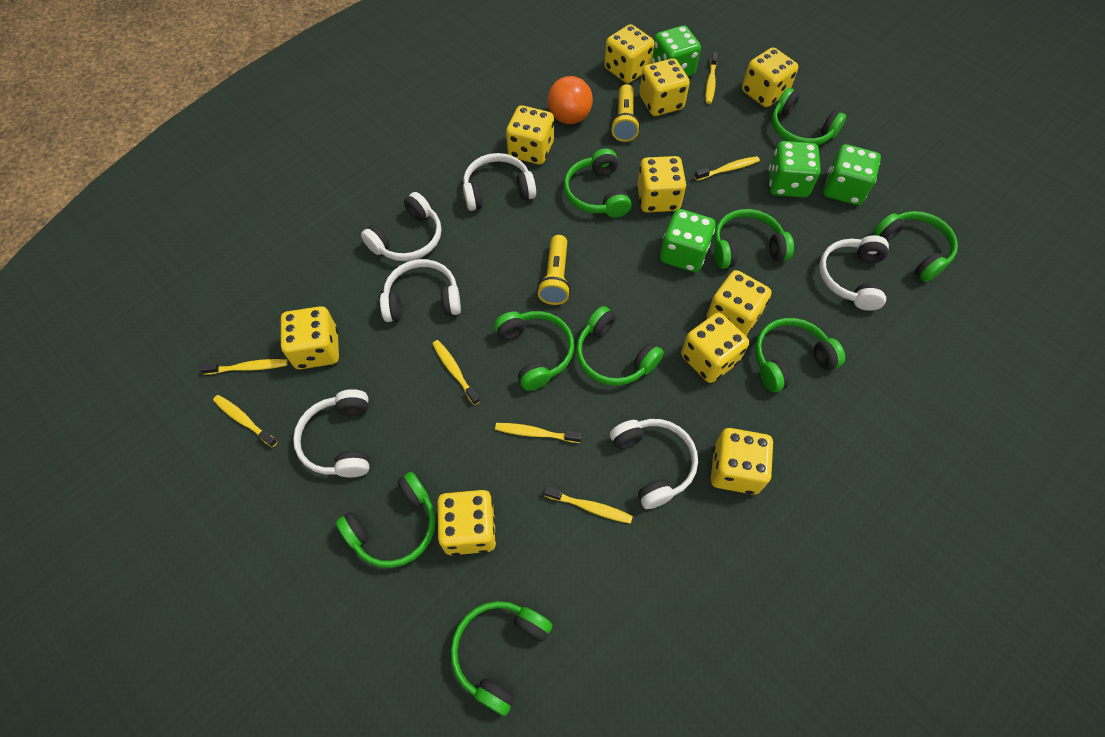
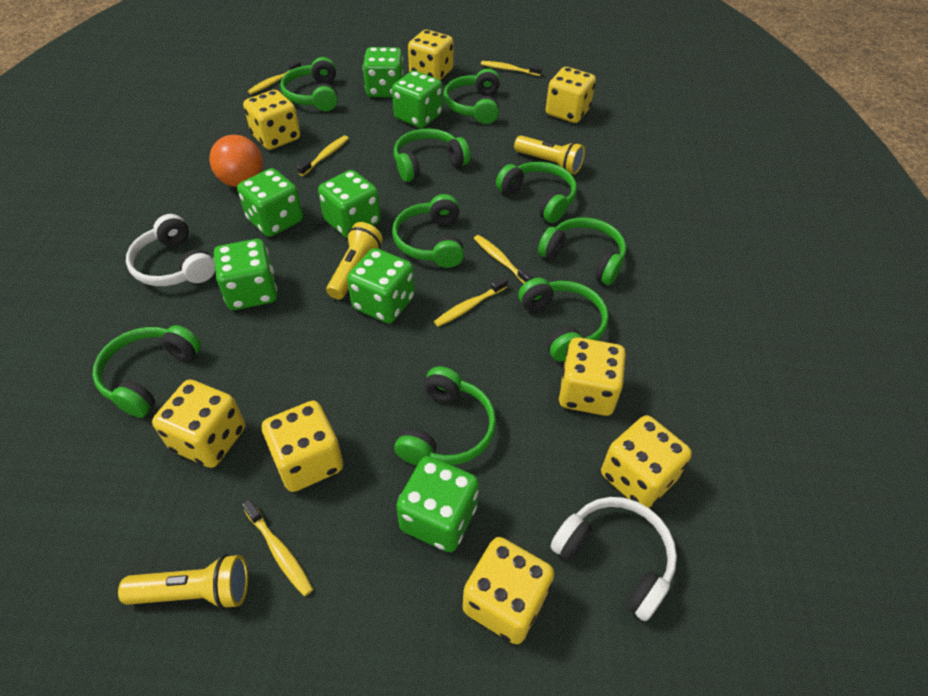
green dice: [652,25,701,76] [660,209,716,272] [769,141,821,198] [823,144,881,205] = 4 -> [214,239,277,310] [237,168,303,237] [318,170,381,238] [347,248,415,323] [363,47,404,97] [392,71,442,128] [396,456,479,552] = 7
white headphones: [293,389,369,477] [361,192,442,261] [380,259,461,322] [463,153,536,211] [610,419,698,509] [819,235,889,311] = 6 -> [126,214,215,286] [550,497,677,621] = 2
yellow dice: [281,306,339,369] [437,490,496,555] [506,105,554,165] [604,24,654,83] [637,156,686,213] [639,58,690,116] [681,313,749,383] [707,270,772,336] [711,428,773,494] [742,47,798,107] = 10 -> [152,380,245,468] [243,90,300,150] [262,401,343,492] [408,30,453,80] [463,537,554,644] [546,67,596,123] [559,337,626,416] [601,415,692,508] = 8
yellow flashlight: [537,235,571,305] [611,84,640,142] = 2 -> [118,554,248,610] [326,222,383,299] [514,135,585,174] = 3
yellow toothbrush: [199,359,288,375] [213,395,278,447] [432,340,480,405] [495,423,582,443] [544,486,633,524] [694,156,760,181] [705,52,718,104] = 7 -> [242,499,313,596] [248,61,301,94] [297,135,349,176] [434,277,508,327] [474,235,533,283] [481,61,542,76] = 6

